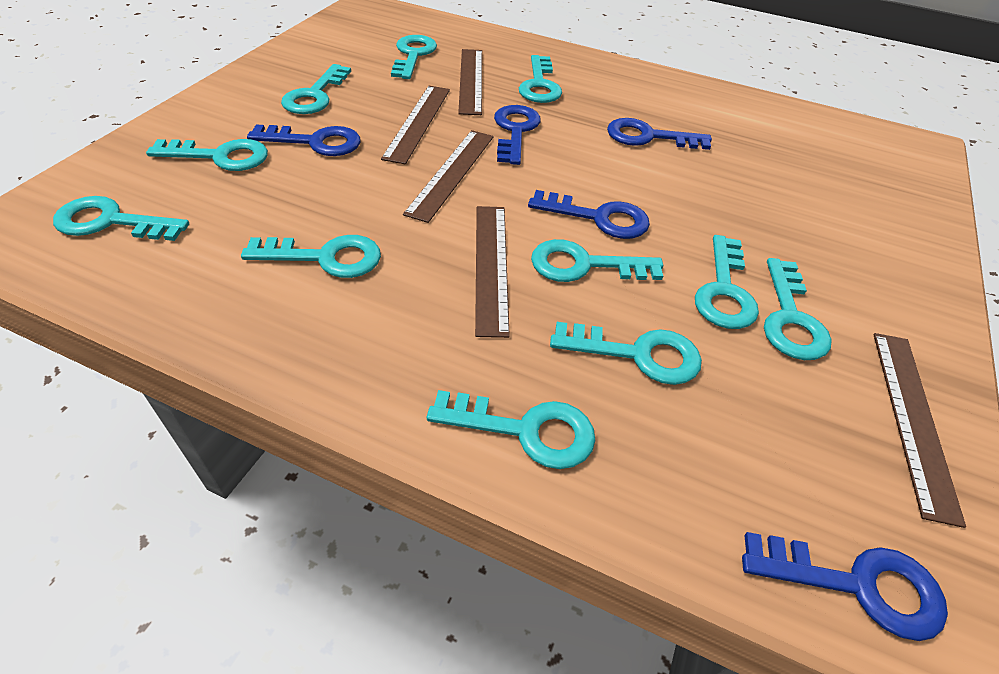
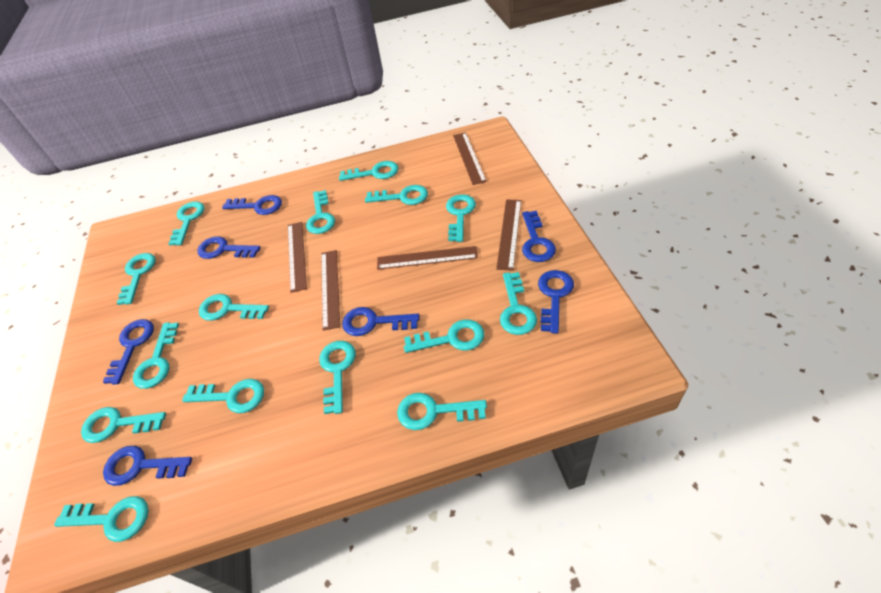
blue key: [247,124,360,156] [494,105,541,165] [528,190,650,239] [607,118,712,150] [742,532,948,641] = 5 -> [103,319,154,385] [103,446,192,486] [198,236,261,259] [222,195,282,215] [342,307,420,336] [522,211,556,262] [538,270,574,334] = 7
turquoise key: [53,196,189,241] [146,139,268,171] [241,235,381,278] [281,64,351,114] [391,35,437,79] [427,390,595,469] [519,55,562,103] [531,239,663,282] [550,322,702,385] [695,235,759,329] [764,258,832,360] = 11 -> [54,496,149,542] [81,407,166,443] [117,253,156,305] [133,322,179,389] [168,201,205,246] [182,379,264,413] [199,294,269,321] [306,190,335,234] [319,341,356,414] [339,161,399,181] [365,185,428,205] [397,393,487,430] [404,319,485,353] [446,194,476,242] [500,272,537,335] = 15

